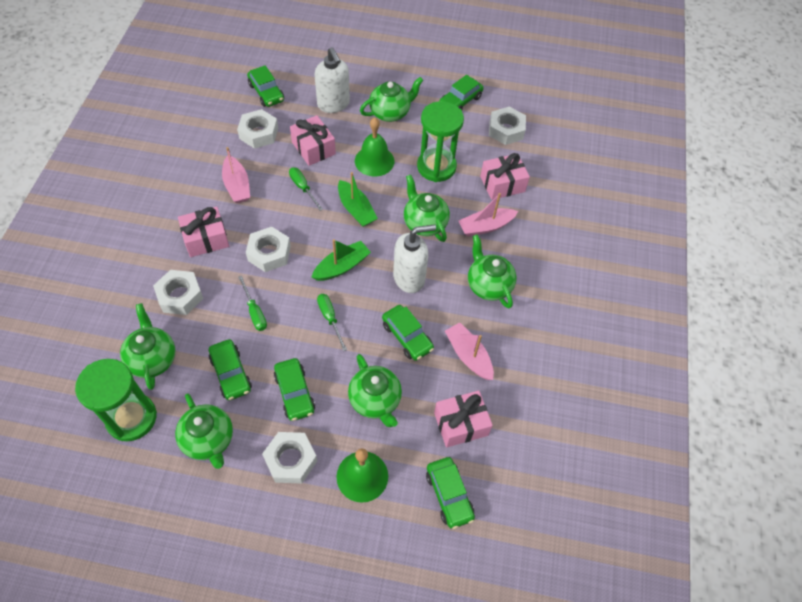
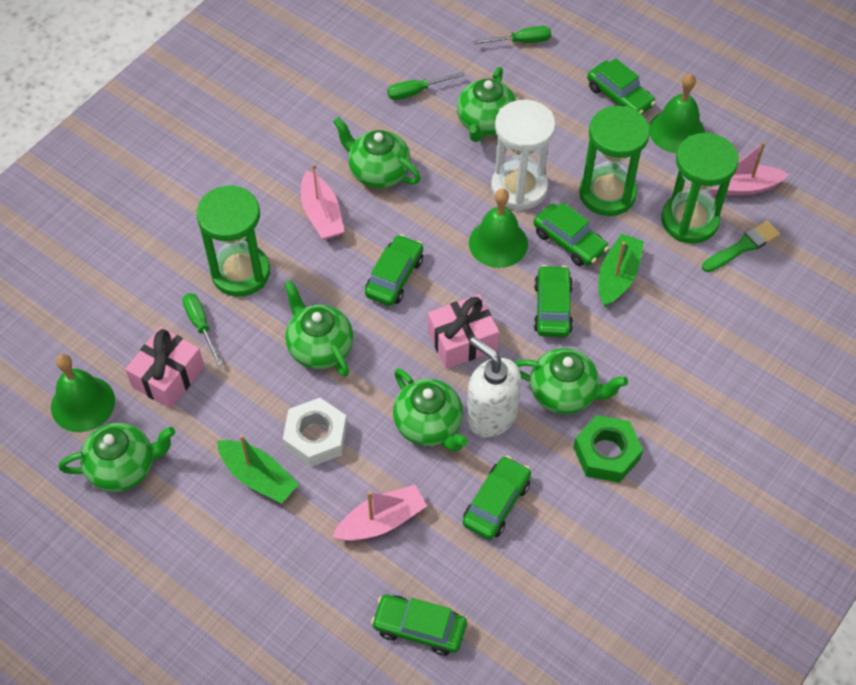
green bell: [336,448,388,503] [355,118,394,177] = 2 -> [51,354,115,432] [469,189,528,268] [649,74,705,153] = 3
green brush: none = 0 -> [702,221,780,272] = 1
green hourglass: [75,359,157,441] [417,101,464,182] = 2 -> [196,185,270,297] [579,106,650,216] [661,133,739,243] = 3
green nut: none = 0 -> [573,415,643,483] = 1
pink gift: [178,207,229,257] [290,115,336,166] [434,391,493,448] [480,153,530,200] = 4 -> [125,327,204,409] [428,294,499,369] = 2
white hourglass: none = 0 -> [491,100,556,211] = 1
white nut: [153,270,204,315] [237,109,278,149] [246,227,291,272] [262,432,317,484] [489,107,526,145] = 5 -> [283,398,347,467] = 1
white soap dispenser: [315,47,350,113] [393,224,436,293] = 2 -> [467,337,521,438] = 1

